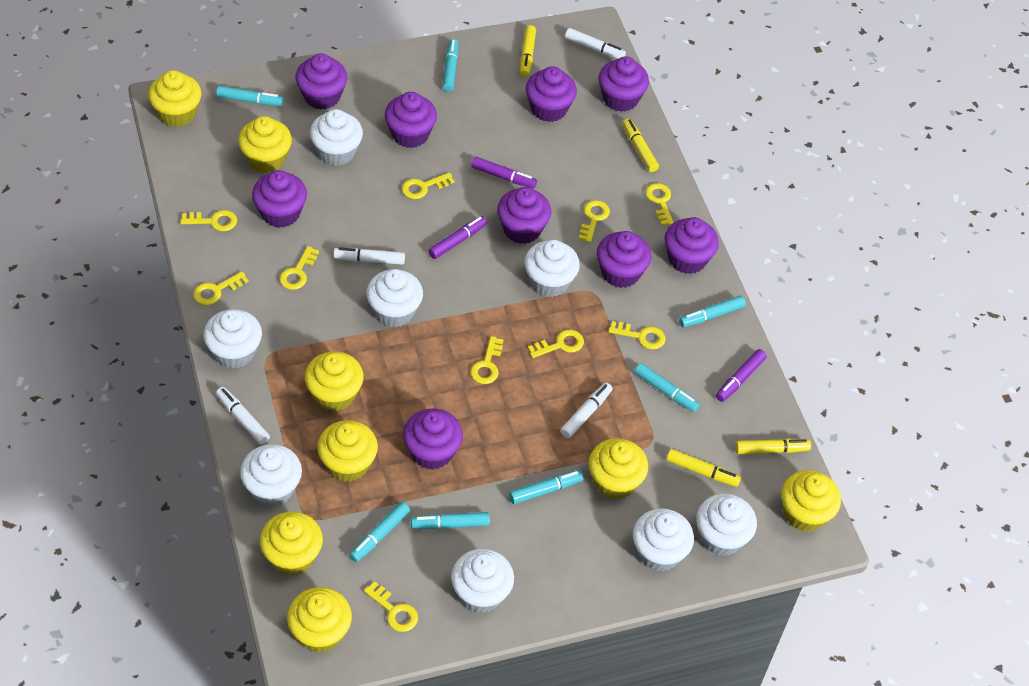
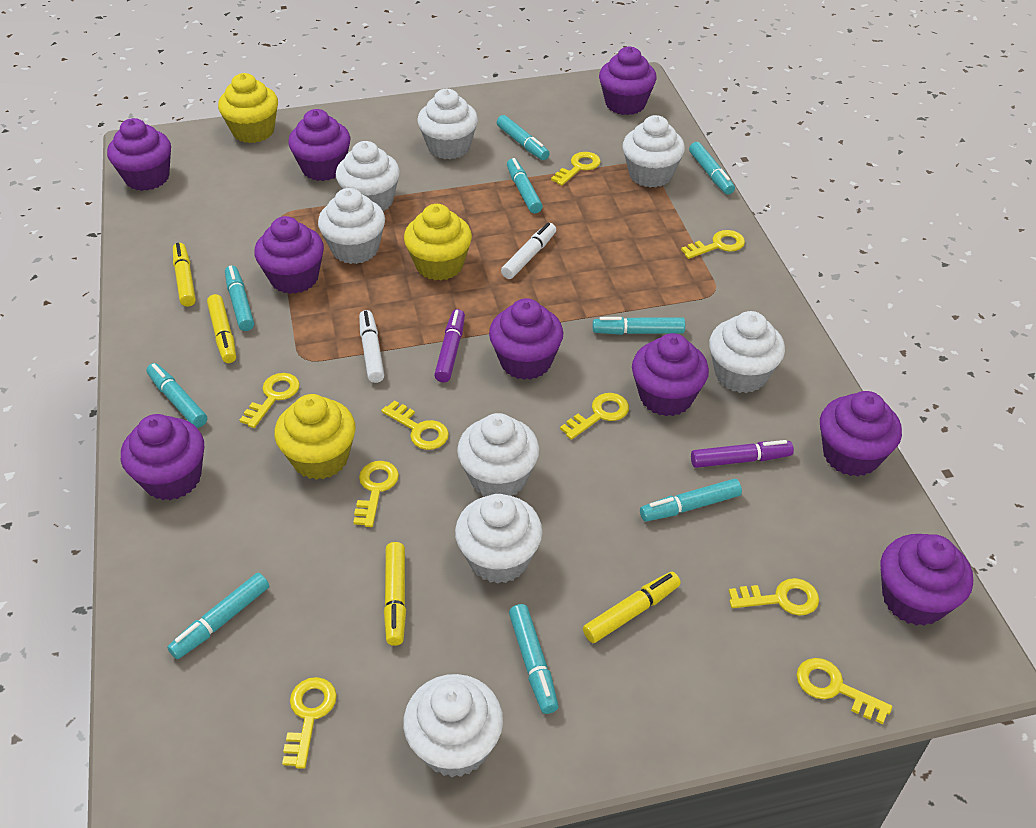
purple marker: [428,216,487,259] [471,157,537,189] [716,349,767,402] = 3 -> [434,309,465,382] [691,440,794,468] = 2
turquoise marker: [216,86,283,106] [349,502,410,562] [411,512,490,529] [442,39,458,92] [509,470,584,504] [634,363,700,412] [679,296,746,327] = 7 -> [146,363,207,428] [167,573,269,659] [225,265,254,331] [497,115,550,160] [507,158,543,213] [509,604,559,714] [593,317,685,335] [640,479,742,522] [689,142,735,195] = 9
white marker: [216,387,270,445] [334,247,405,265] [560,383,613,438] [565,28,626,59] = 4 -> [359,310,384,383] [501,223,556,279] = 2
yellow cupcake: [148,70,201,127] [238,116,292,173] [260,512,323,576] [287,587,352,653] [305,351,364,411] [317,420,378,482] [589,438,648,499] [781,470,841,532] = 8 -> [218,73,278,143] [274,394,356,480] [404,204,472,281] = 3
yellow key: [180,210,237,231] [193,272,249,305] [279,246,319,290] [364,582,418,632] [402,172,454,199] [470,336,503,384] [528,330,584,358] [579,200,610,243] [608,321,666,350] [645,183,674,226] = 10 -> [240,373,300,428] [282,677,337,769] [353,461,399,527] [381,400,449,450] [551,152,601,186] [560,393,629,440] [681,230,745,259] [729,578,819,616] [797,658,892,724] = 9

